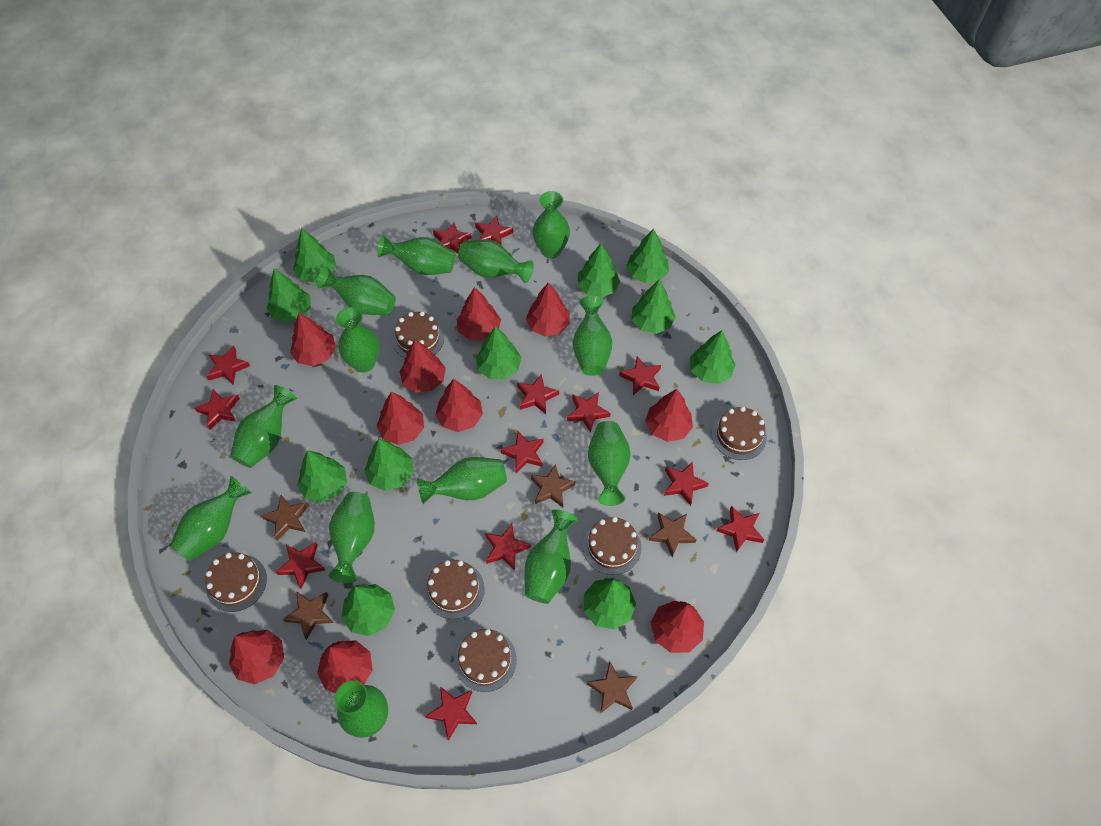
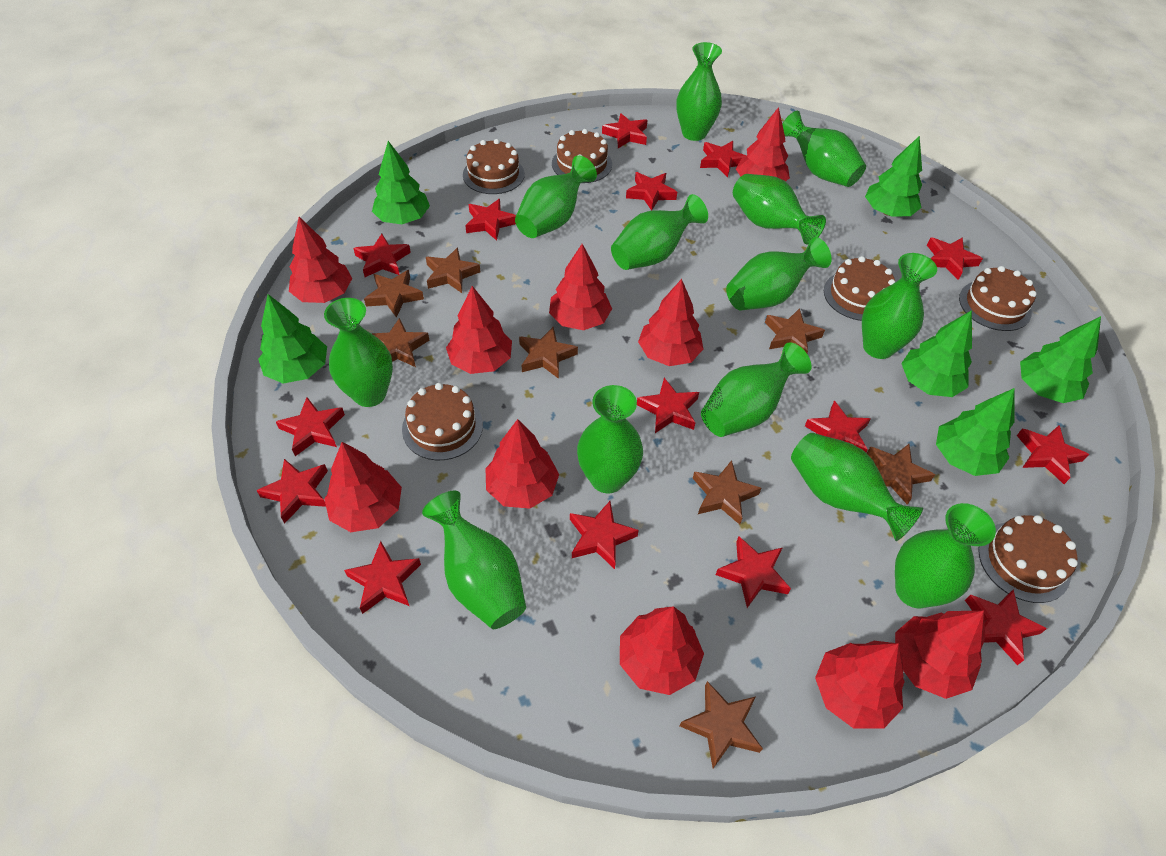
brown star: [261,495,309,540] [283,591,334,640] [531,464,576,508] [587,661,638,714] [649,512,697,557] = 5 -> [364,270,424,318] [371,318,429,367] [426,247,481,293] [519,327,578,379] [680,681,763,768] [693,460,761,525] [765,308,825,353] [867,444,935,505] = 8
green tree: [267,268,311,323] [293,228,336,282] [297,450,347,503] [341,584,395,636] [364,439,413,491] [476,326,521,379] [577,244,620,298] [584,578,636,630] [626,229,669,283] [631,280,676,334] [690,330,736,384] = 11 -> [258,294,327,383] [372,141,430,224] [865,136,922,217] [901,310,972,397] [936,388,1015,476] [1020,316,1101,403] = 6
red star: [195,389,240,430] [206,346,250,385] [276,542,326,589] [425,686,477,741] [433,222,472,253] [475,216,513,245] [485,524,531,570] [500,431,544,473] [517,374,559,414] [567,392,611,433] [619,356,661,395] [664,461,709,506] [717,506,764,552] = 13 -> [256,459,328,524] [276,397,345,456] [344,541,421,614] [353,234,411,277] [465,199,516,241] [570,501,639,569] [602,113,647,148] [626,172,677,211] [637,378,699,433] [700,141,746,177] [716,536,791,608] [805,401,871,452] [927,237,983,280] [965,589,1047,665] [1017,425,1089,484] = 15

